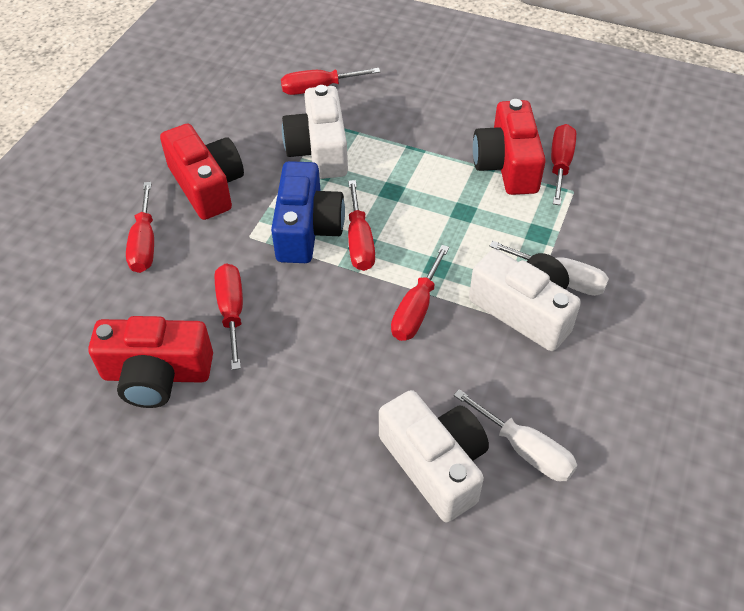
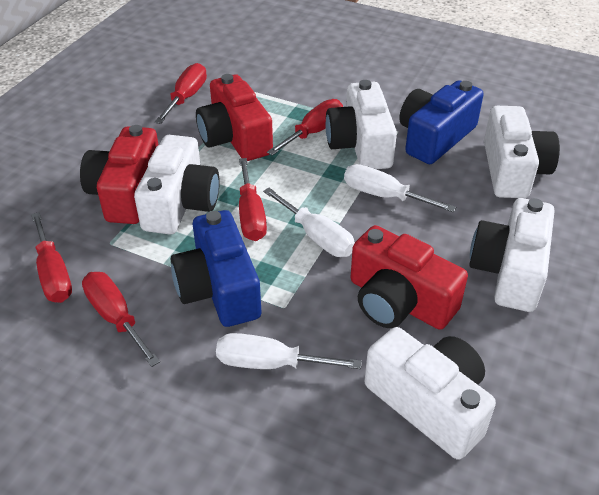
blue camera: [271,161,345,263] = 1 -> [171,210,261,327] [399,80,484,164] = 2
red screwdriver: [126,182,154,273] [215,263,243,370] [281,68,380,95] [348,180,375,271] [391,245,449,341] [551,124,576,205] = 6 -> [31,212,72,303] [82,272,160,367] [155,63,207,124] [239,158,267,241] [267,99,343,156] = 5
white camera: [282,85,348,179] [379,390,489,522] [469,249,581,351] = 3 -> [134,135,220,235] [325,80,397,169] [364,327,496,460] [469,198,555,312] [484,106,560,198] = 5
white screwdriver: [454,389,577,481] [489,241,609,296] = 2 -> [216,333,362,369] [263,188,355,257] [344,164,456,212] = 3

